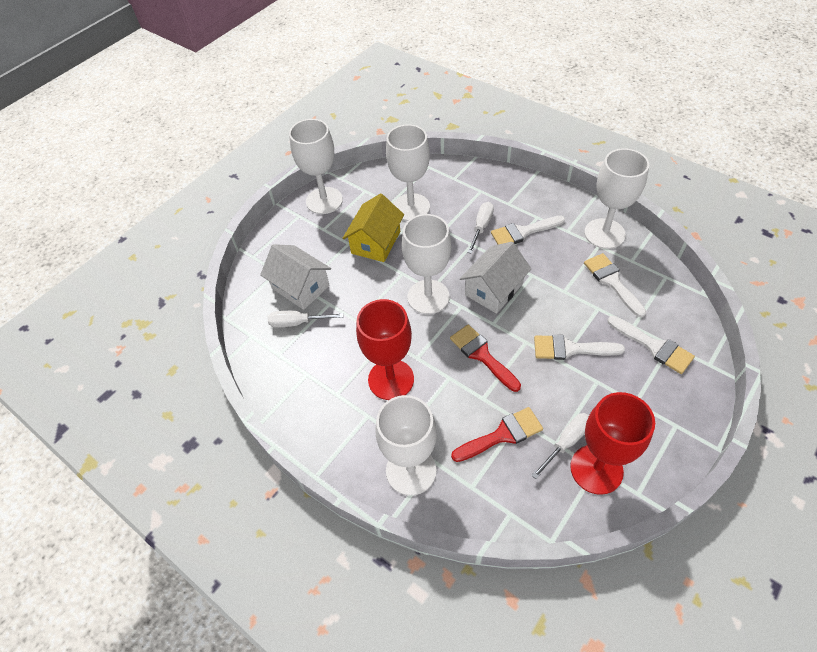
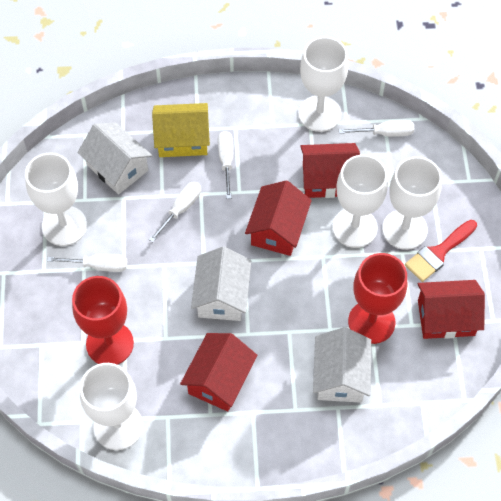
red brush: [450,324,521,392] [451,407,543,462] = 2 -> [405,220,477,282] = 1
red house: none = 0 -> [180,333,258,411] [245,180,312,256] [300,143,360,198] [418,280,485,339] = 4
white brush: [491,216,565,245] [534,335,625,360] [584,253,647,318] [607,316,695,374] = 4 -> none = 0
white house: [260,244,331,310] [460,242,531,314] = 2 -> [77,123,152,194] [191,246,251,321] [313,327,371,403] = 3
white screwdriver: [268,311,343,327] [467,202,494,254] [531,413,589,479] = 3 -> [47,254,127,272] [149,182,201,242] [218,131,233,199] [339,120,414,137] = 4

